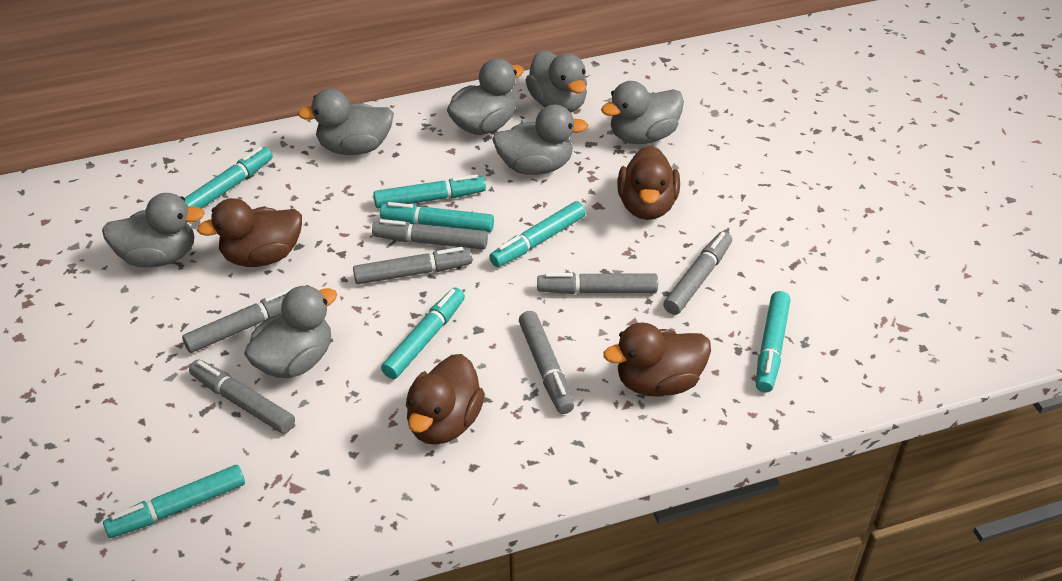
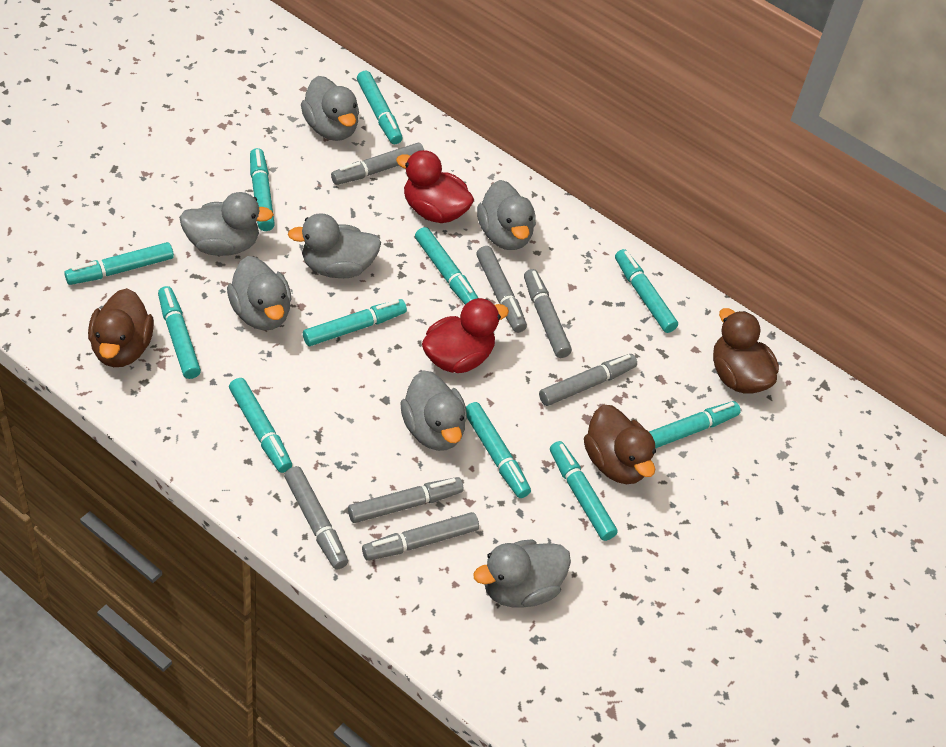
brown duck: [197,198,302,267] [406,354,485,445] [603,322,711,397] [617,145,680,220] = 4 -> [88,288,154,367] [584,405,656,484] [713,308,779,393] = 3
red duck: none = 0 -> [396,150,474,223] [422,298,509,373] = 2
turquoise marker: [103,465,245,538] [185,146,273,209] [373,175,486,209] [380,202,494,233] [381,288,465,379] [489,201,586,267] [756,291,790,393] = 7 -> [64,242,174,285] [158,286,201,379] [229,378,292,473] [250,148,275,231] [303,299,407,346] [357,71,403,144] [415,227,478,305] [466,402,531,498] [550,441,618,541] [615,249,678,333] [649,401,741,449] = 11

